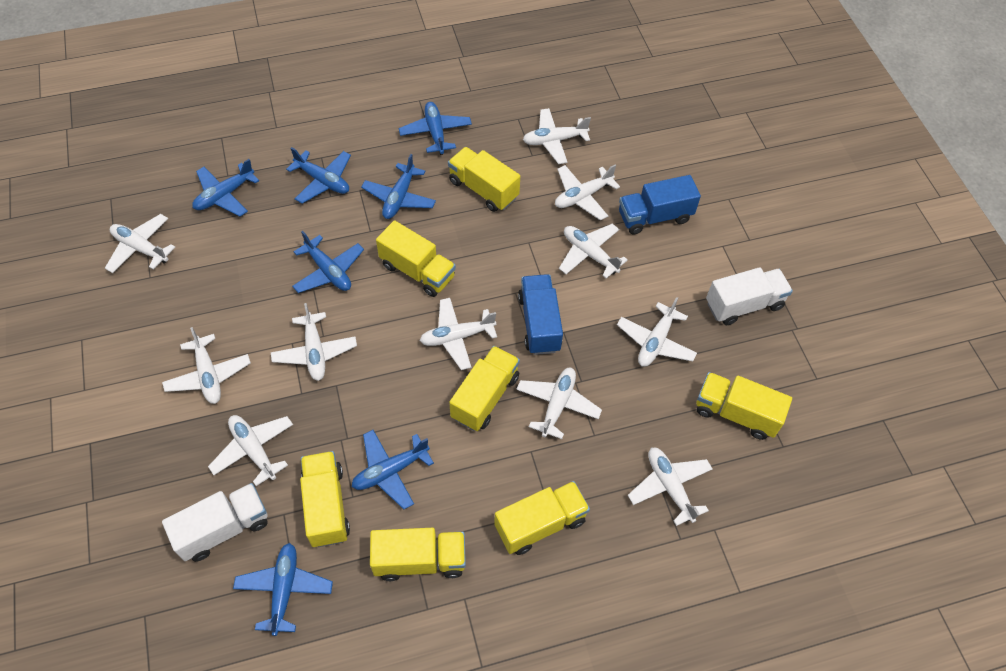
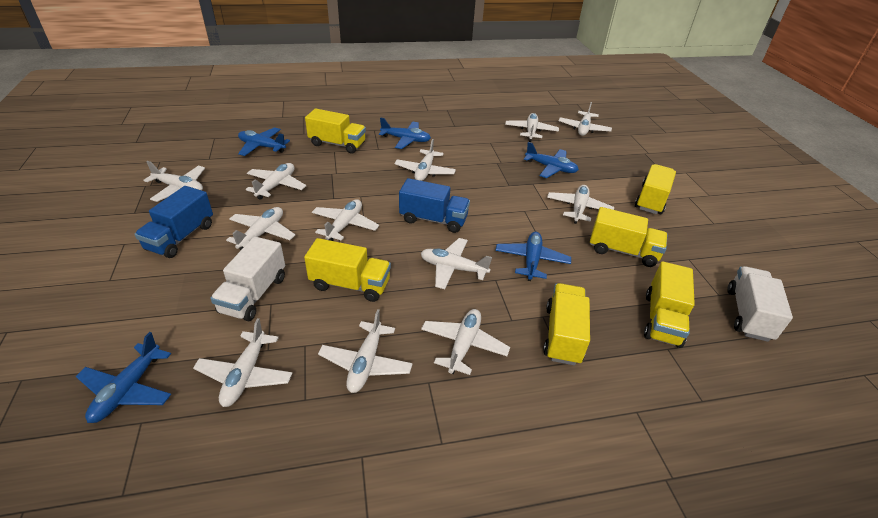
blue plane: [192,159,259,217] [233,543,333,636] [286,147,351,204] [292,231,364,293] [352,430,434,509] [361,154,436,219] [399,102,472,155] = 7 -> [76,332,171,423] [238,127,290,156] [379,117,431,149] [495,232,571,281] [524,142,579,178] = 5
white plane: [105,214,175,273] [162,327,251,404] [208,415,293,486] [271,303,357,381] [420,298,497,370] [516,368,602,439] [523,108,591,164] [555,165,620,221] [559,224,628,279] [617,297,697,367] [628,448,713,526] = 11 -> [143,161,205,202] [193,318,292,407] [226,207,295,250] [246,163,306,200] [312,199,379,241] [318,309,413,393] [394,139,456,181] [421,238,492,289] [421,309,510,375] [505,113,559,142] [547,185,614,224] [558,102,612,136] = 12
yellow truck: [300,451,350,547] [370,528,466,581] [376,220,456,297] [448,147,520,212] [449,346,520,431] [494,481,590,555] [696,372,792,440] = 7 -> [304,238,391,302] [305,108,366,153] [543,283,590,365] [590,207,668,267] [635,164,676,215] [644,261,695,348] = 6

